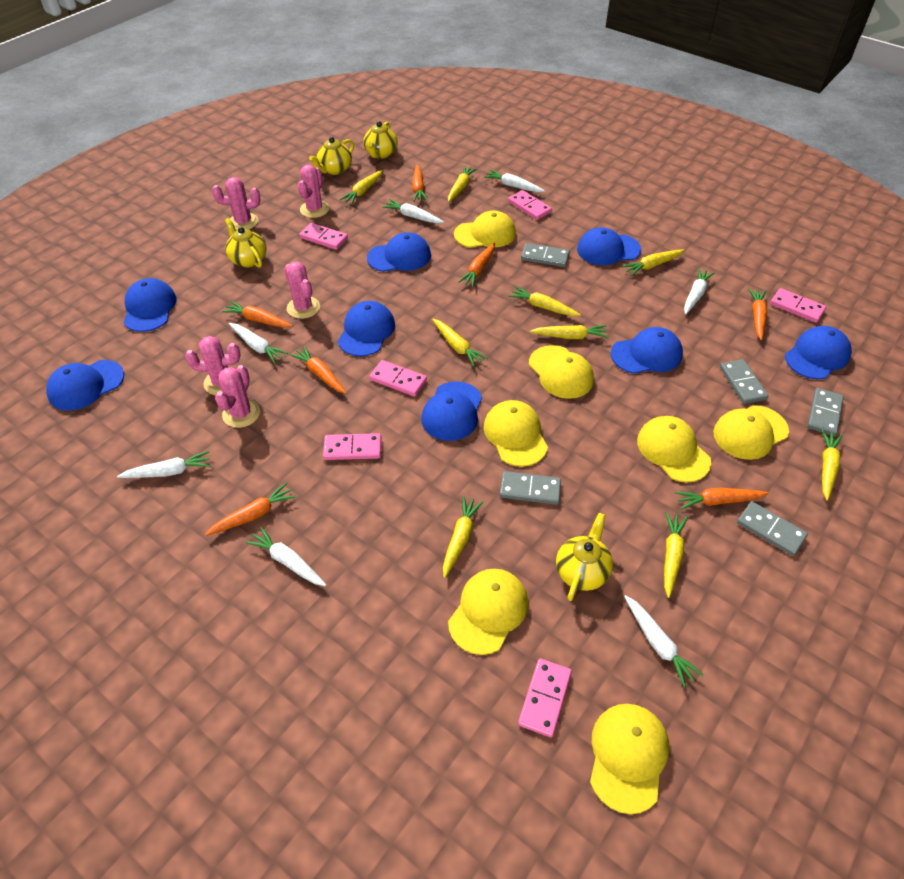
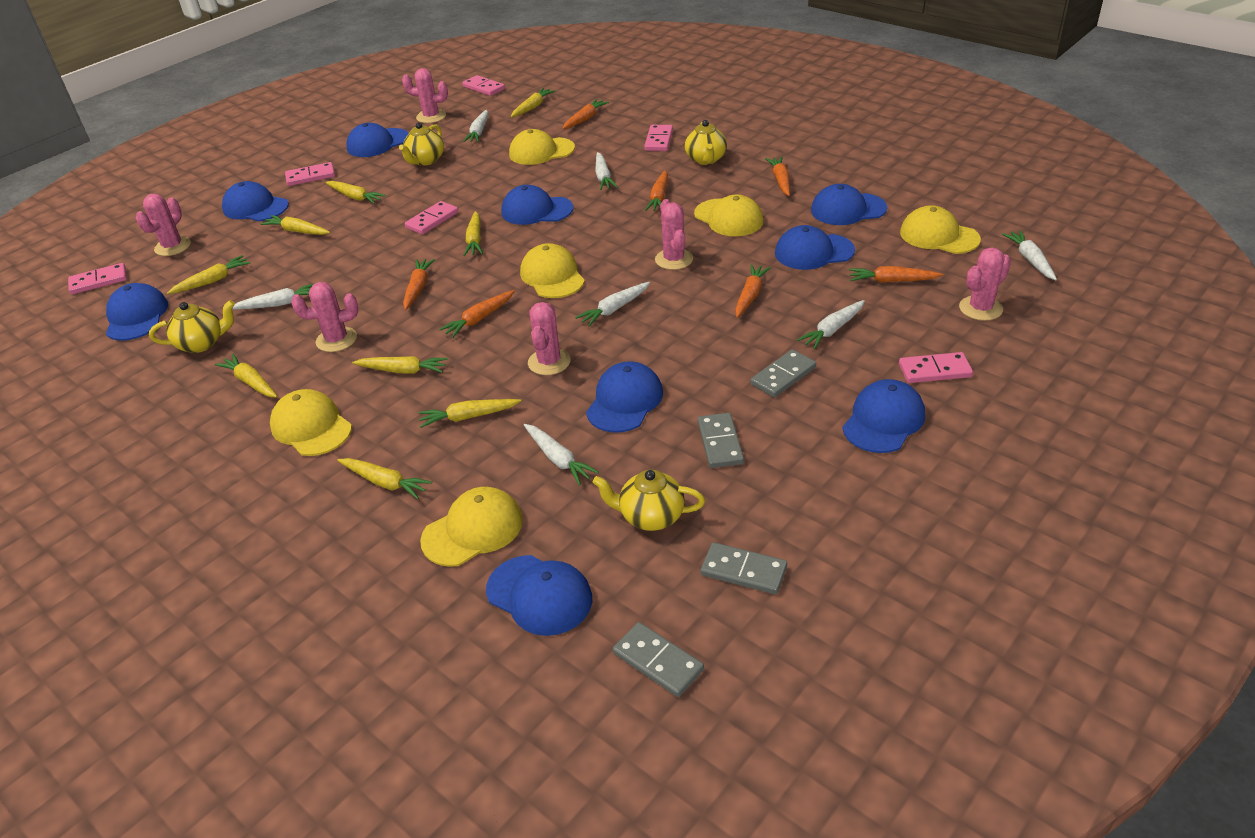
blue cap: [46,360,124,411] [124,278,177,332] [338,301,395,356] [367,232,431,272] [421,381,482,441] [577,227,641,265] [611,327,683,374] [785,326,852,379] = 8 -> [106,283,168,341] [222,181,289,221] [346,123,409,157] [486,555,592,636] [501,185,573,225] [586,361,663,433] [775,225,855,270] [811,184,887,225] [842,379,925,453] = 9
grey domino: [500,471,561,505] [521,243,570,267] [720,359,768,404] [737,501,808,556] [807,388,844,436] = 5 -> [613,622,704,697] [698,413,744,468] [701,542,787,594] [751,349,816,397] = 4
pink cactus: [185,336,241,395] [212,177,261,230] [215,365,260,428] [284,262,320,319] [298,165,329,218] = 5 -> [136,194,191,256] [291,282,358,352] [402,68,448,123] [528,302,571,375] [655,199,693,270] [959,247,1011,321] = 6
yellow cap: [448,569,528,655] [454,211,516,248] [484,400,548,467] [529,345,594,399] [590,704,669,814] [637,416,711,483] [713,405,789,460] = 7 -> [270,389,352,456] [420,487,523,567] [509,129,575,165] [520,243,585,298] [694,195,764,236] [900,205,981,254] = 6

